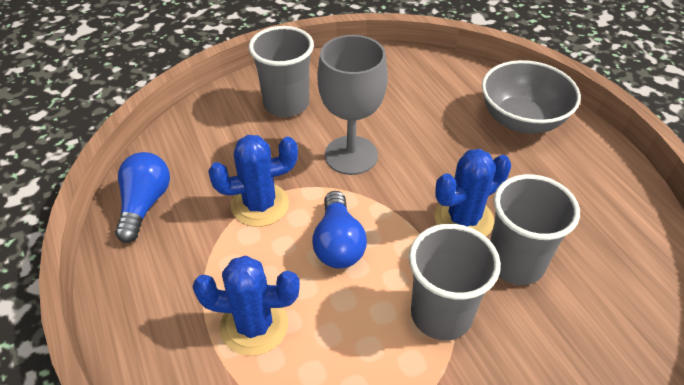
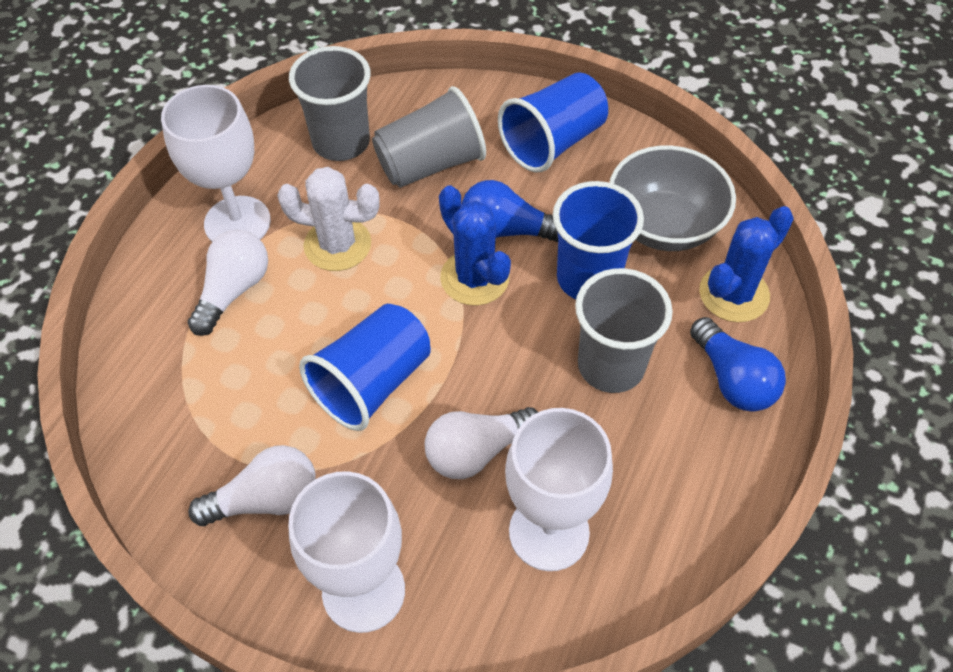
blue cactus: [192,256,300,356] [208,135,298,227] [435,149,511,237] = 3 -> [439,186,511,306] [699,206,794,322] = 2
blue cup: none = 0 -> [299,304,431,431] [498,72,608,172] [553,181,644,299] = 3
grey goblet: [318,35,388,175] = 1 -> none = 0
white cactus: none = 0 -> [277,167,380,271] = 1
white goblet: none = 0 -> [161,85,271,242] [288,471,405,633] [505,408,613,571] = 3
white light bulb: none = 0 -> [188,230,268,336] [188,445,316,526] [425,407,538,479] = 3

